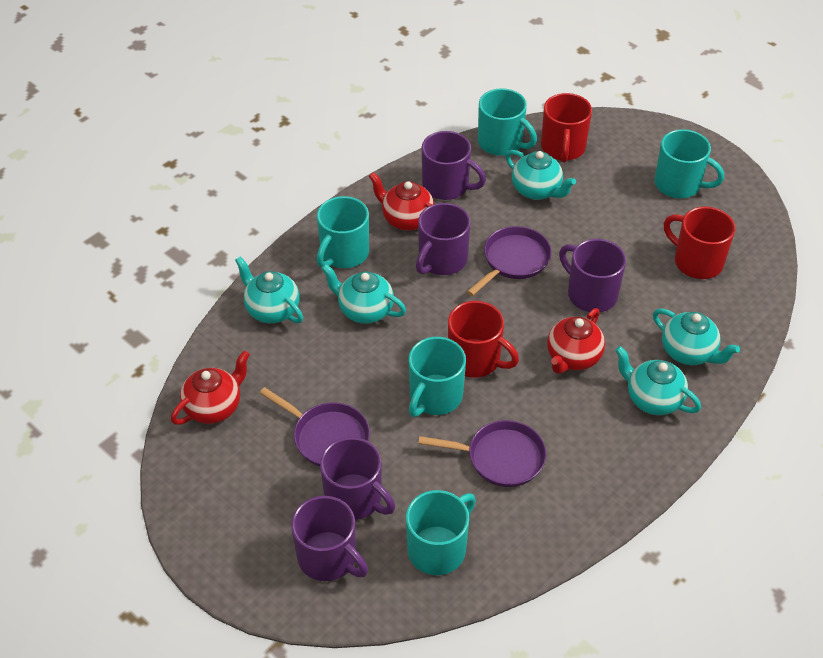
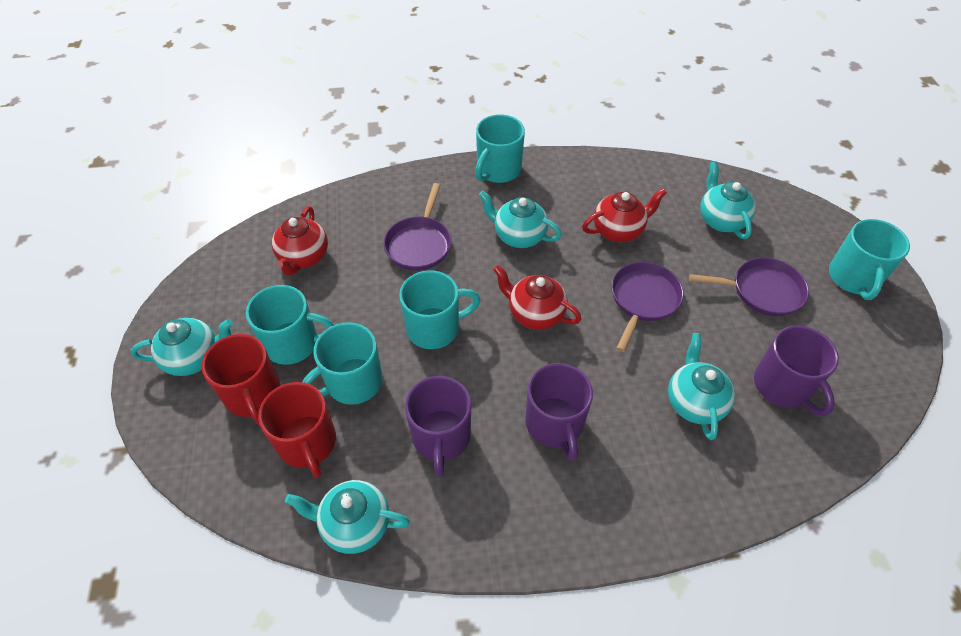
purple mug: [291,496,368,581] [320,437,395,520] [416,203,471,275] [422,131,486,200] [559,239,626,312] = 5 -> [405,376,471,476] [525,363,593,461] [754,326,839,416] = 3
red mug: [448,301,519,378] [541,93,592,162] [664,207,735,279] = 3 -> [201,334,280,424] [258,382,336,478] = 2

